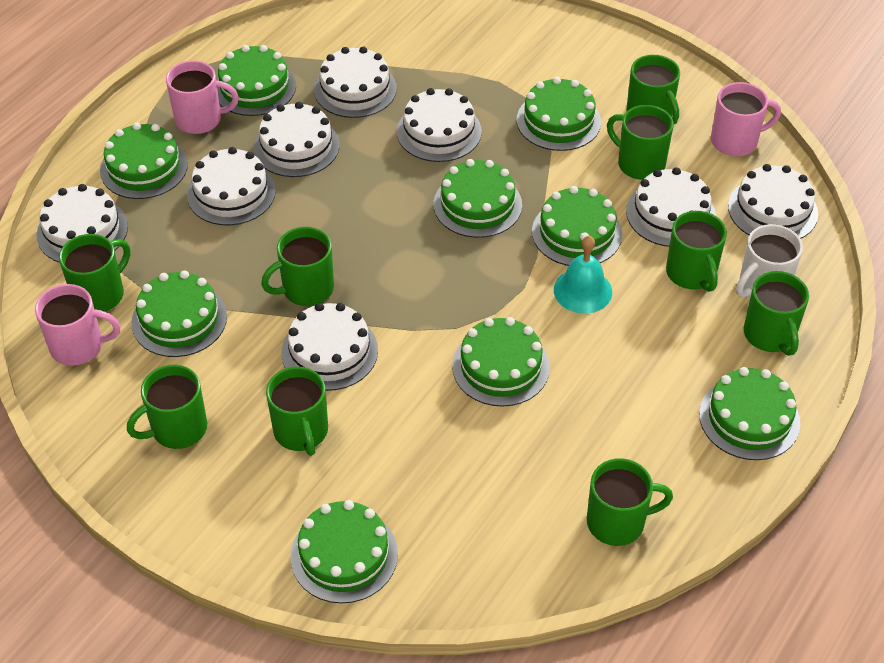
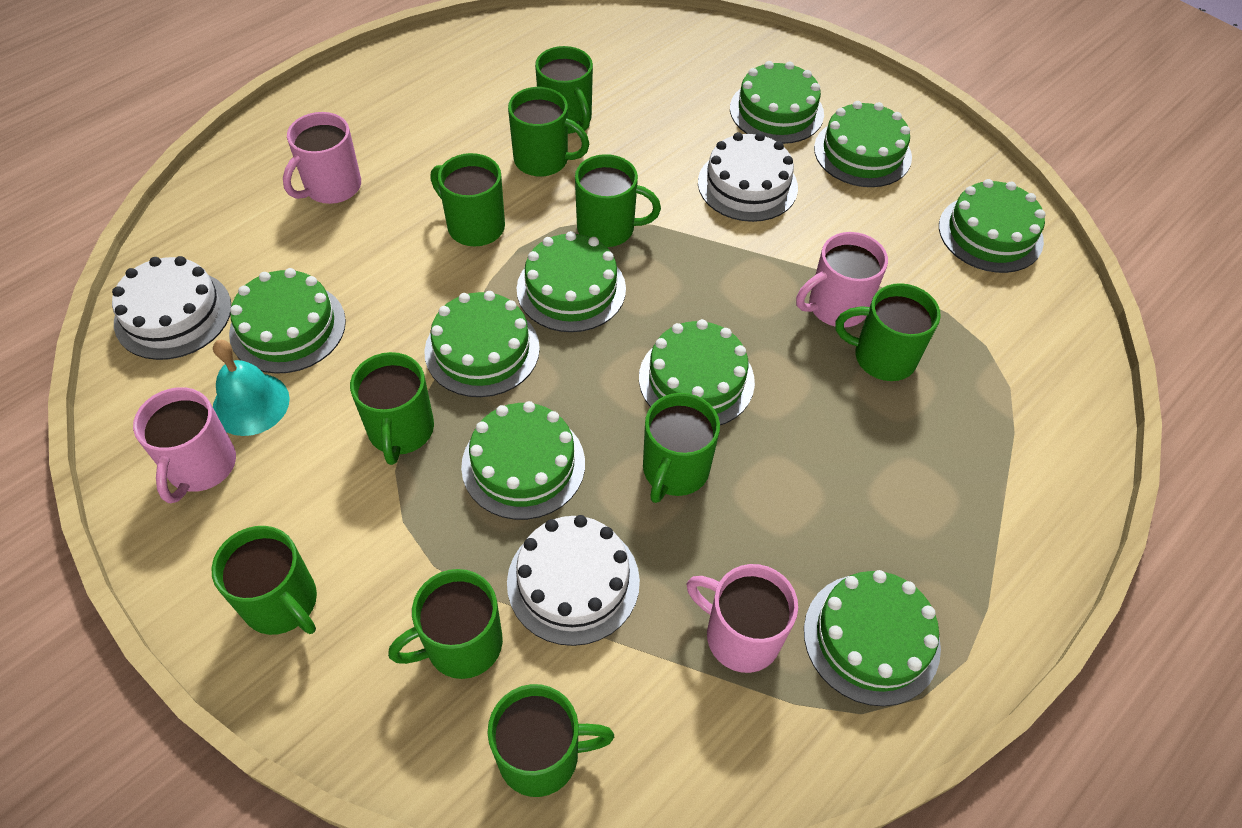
green mug: [59,234,130,312] [127,365,207,449] [261,227,334,306] [266,367,328,456] [587,458,673,546] [607,105,673,180] [627,55,680,125] [666,211,727,292] [743,271,809,356] = 9 -> [211,526,317,635] [350,352,434,465] [388,569,503,679] [430,153,505,246] [488,684,614,797] [508,87,589,177] [535,46,593,134] [575,154,661,247] [643,393,720,503] [835,283,941,381] = 10
pink mug: [35,284,121,366] [166,60,239,134] [711,82,781,156] = 3 -> [133,387,236,503] [283,112,361,204] [686,564,798,673] [796,232,888,327] = 4
white cake: [36,184,128,263] [187,147,276,225] [254,102,340,177] [281,303,378,391] [314,47,397,118] [397,88,482,162] [626,167,716,247] [728,164,818,239] = 8 -> [112,256,231,360] [507,515,640,646] [698,132,798,222] = 3
white mug: [736,224,803,298] = 1 -> none = 0

